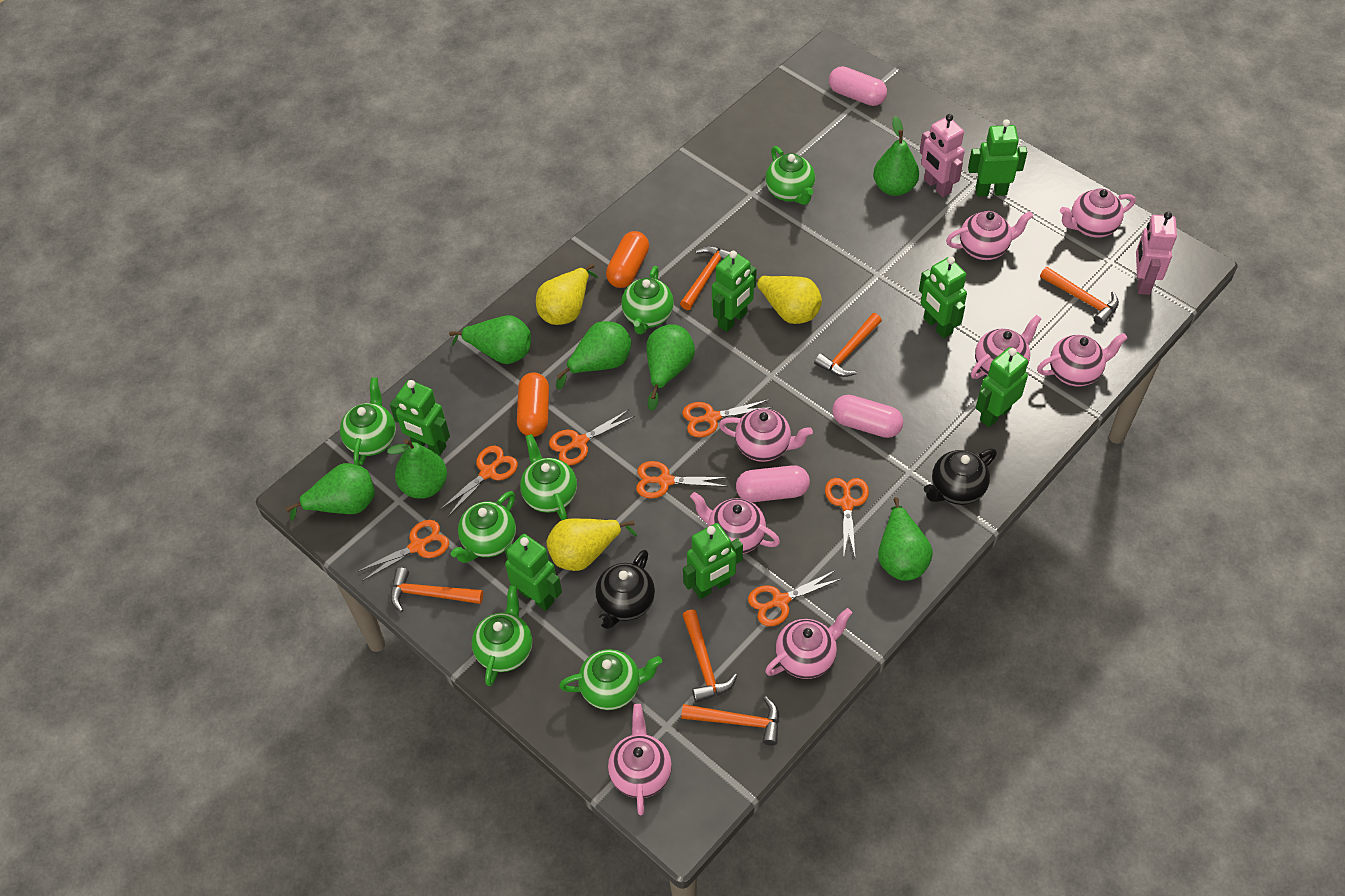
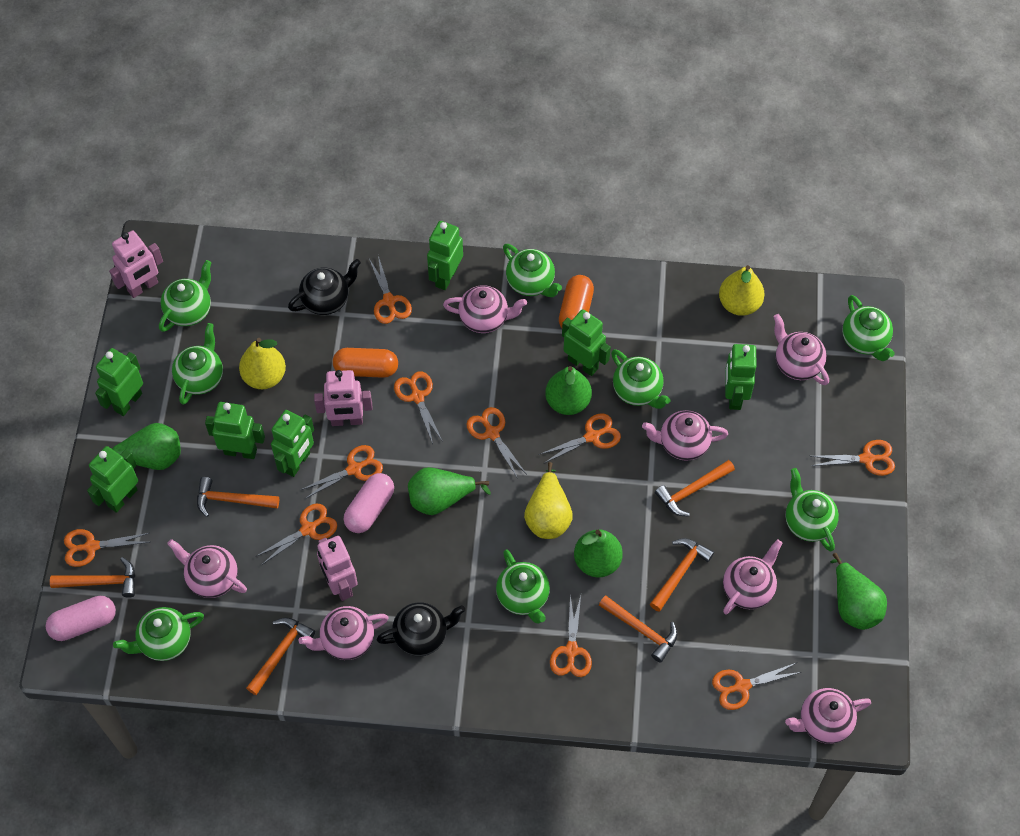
green pear: [286,463,375,521] [387,439,447,499] [449,315,531,364] [556,321,631,390] [646,324,695,411] [873,116,919,196] [878,497,933,581] = 7 -> [112,423,181,470] [408,467,491,515] [545,366,592,415] [574,529,623,578] [830,553,887,630] = 5
green teapot: [340,377,396,466] [451,491,516,563] [472,584,532,686] [520,434,577,520] [559,649,662,710] [621,266,674,334] [765,146,815,205] = 7 -> [113,607,204,661] [159,260,211,332] [172,323,223,405] [496,549,550,624] [503,244,562,297] [611,349,670,409] [785,468,839,551] [842,295,895,361] = 8
orange scissors: [357,520,449,581] [440,446,518,517] [549,410,635,465] [636,461,729,499] [682,399,773,438] [748,570,841,626] [825,478,869,557] = 7 -> [64,529,149,567] [255,503,337,565] [300,445,383,499] [369,256,412,324] [394,372,443,444] [467,407,526,477] [539,414,621,463] [550,594,592,677] [712,663,801,710] [811,440,895,476] = 10
pink capsule: [736,465,810,502] [829,66,887,106] [832,395,903,438] = 3 -> [46,596,116,641] [343,473,394,533] = 2
pink robot: [919,114,965,197] [1136,212,1177,295] = 2 -> [109,230,163,298] [314,370,372,426] [317,536,358,601] = 3
pink teapot: [608,704,672,815] [690,492,780,554] [719,408,813,462] [765,608,852,679] [946,211,1033,260] [971,315,1041,379] [1037,333,1128,387] [1060,188,1135,238] = 8 -> [167,539,247,598] [299,606,389,660] [443,285,527,333] [642,410,728,461] [723,540,782,614] [773,314,829,385] [785,688,871,744] = 7

